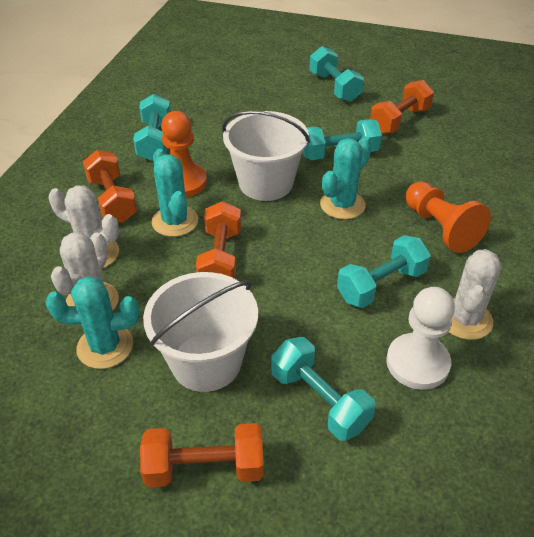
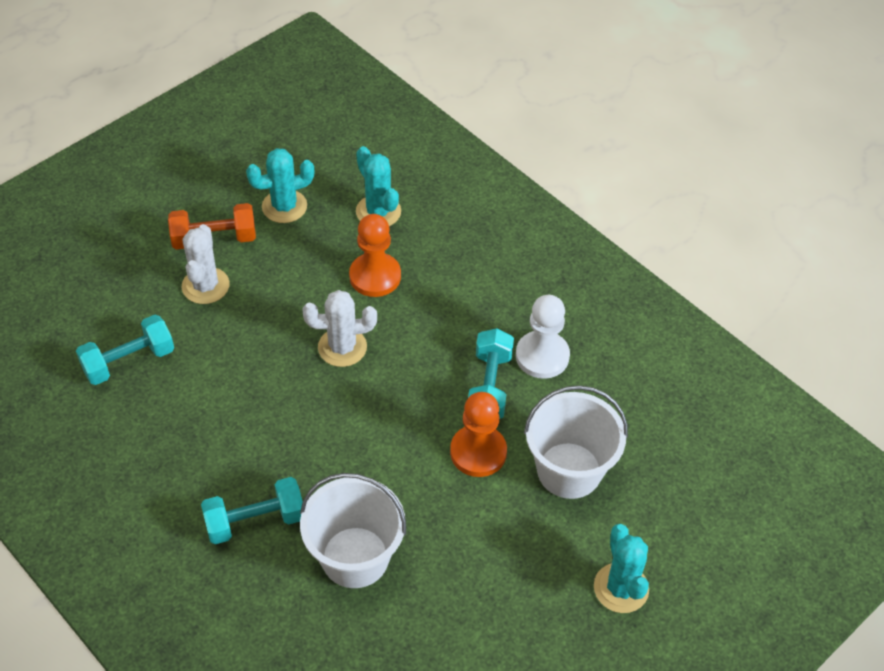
orange dumbbell: [83,150,137,223] [140,423,264,487] [196,201,241,279] [370,80,434,134] = 4 -> [168,203,256,250] = 1
turquoise dumbbell: [133,94,171,161] [271,337,376,441] [303,119,382,160] [309,46,364,102] [337,235,431,308] = 5 -> [76,315,174,385] [201,477,303,544] [468,328,514,419] = 3
white cactus: [49,185,119,268] [51,232,119,311] [449,249,502,340] = 3 -> [182,224,229,304] [302,290,377,367] = 2

